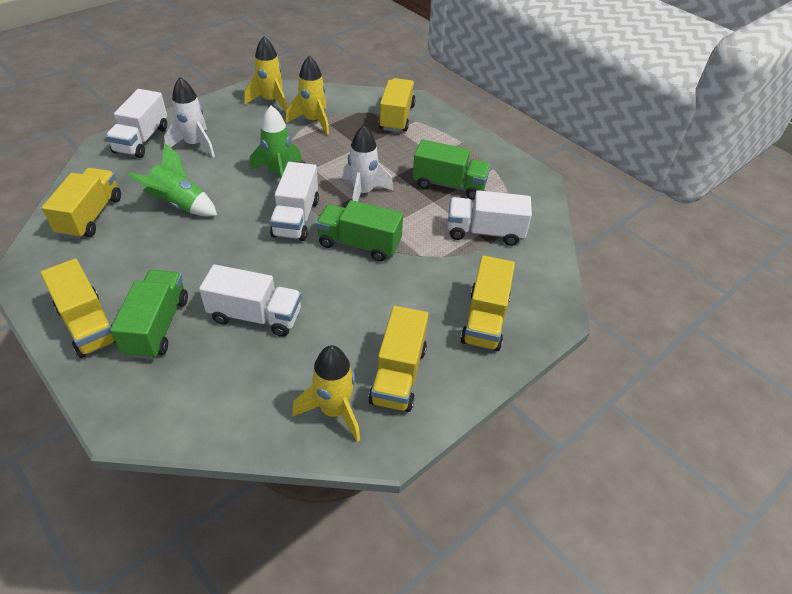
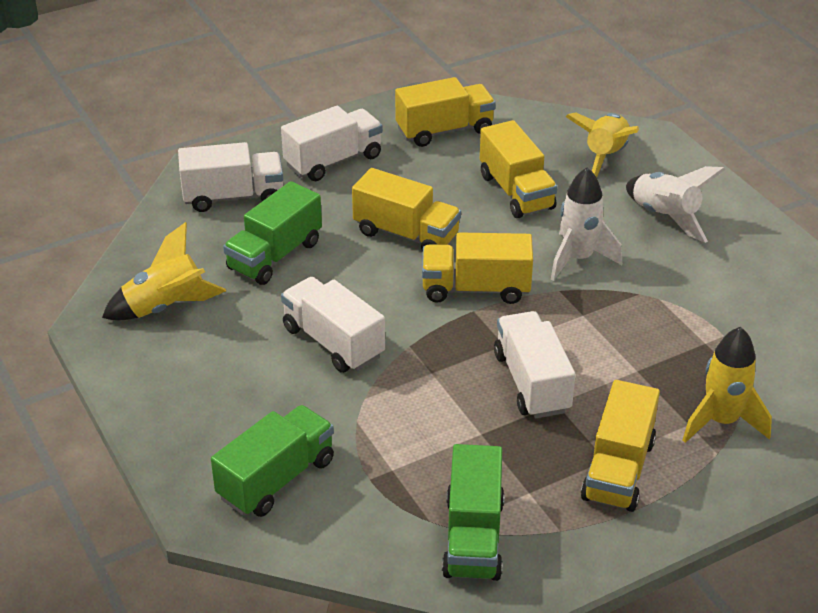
green rocket: [127,142,217,217] [250,106,302,180] = 2 -> none = 0

